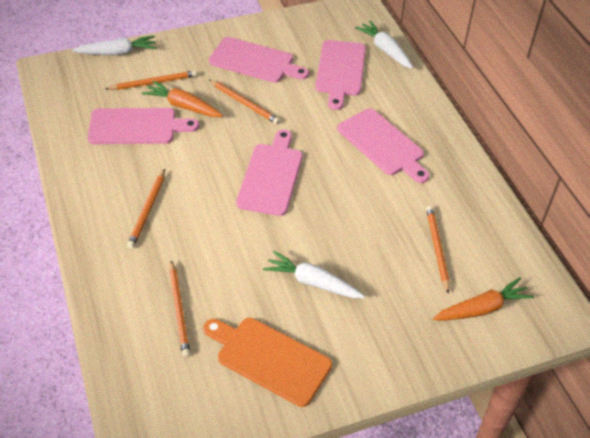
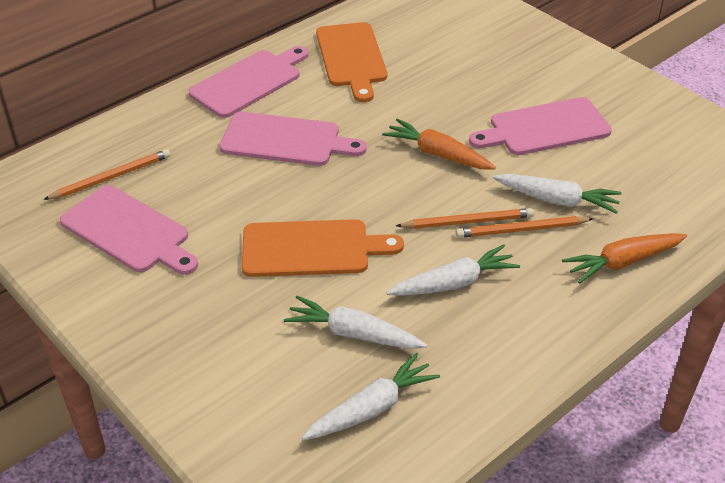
orange cutting board: [204,318,332,407] = 1 -> [242,219,404,277] [316,22,387,102] = 2
orange pencil: [106,70,197,90] [127,169,165,249] [170,260,190,357] [209,80,280,124] [426,206,449,294] = 5 -> [43,149,171,200] [396,208,534,229] [456,216,593,238] = 3
pink cutting board: [88,108,199,144] [209,37,309,83] [236,129,303,216] [315,40,366,110] [337,108,430,183] = 5 -> [60,185,198,275] [188,46,308,118] [219,112,367,166] [469,97,612,155] = 4
white carrot: [72,36,157,56] [263,251,365,298] [355,20,413,69] = 3 -> [284,296,427,349] [302,353,440,440] [386,244,520,296] [493,174,622,214] = 4

